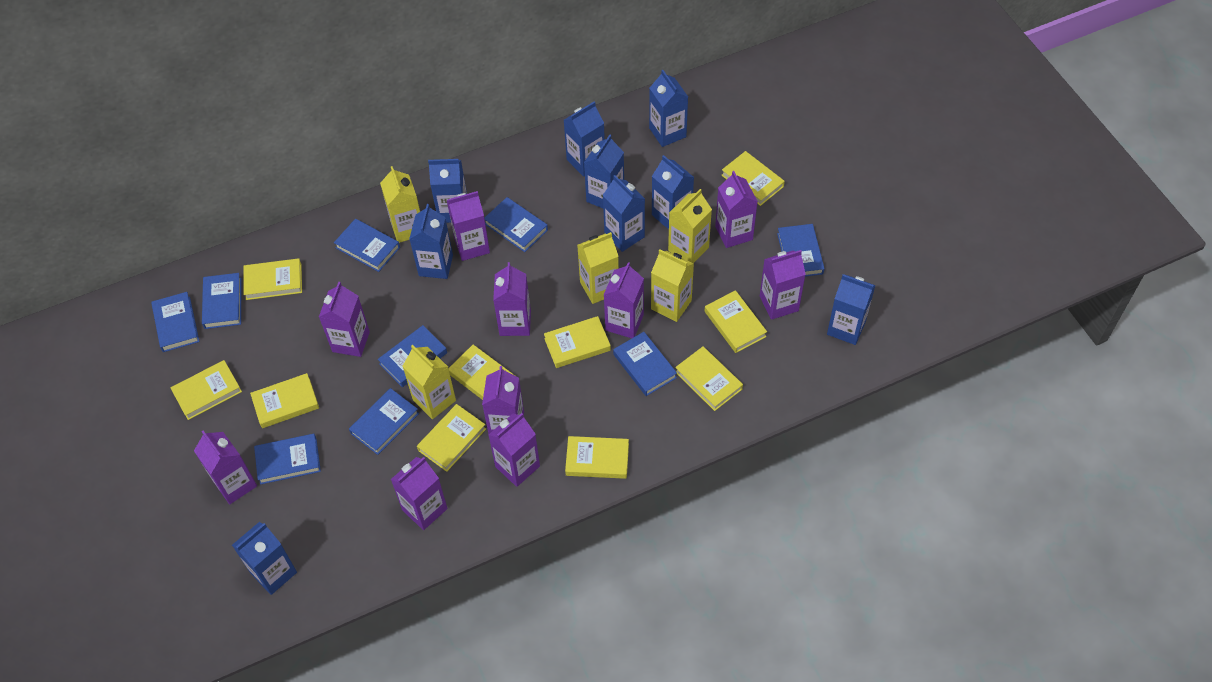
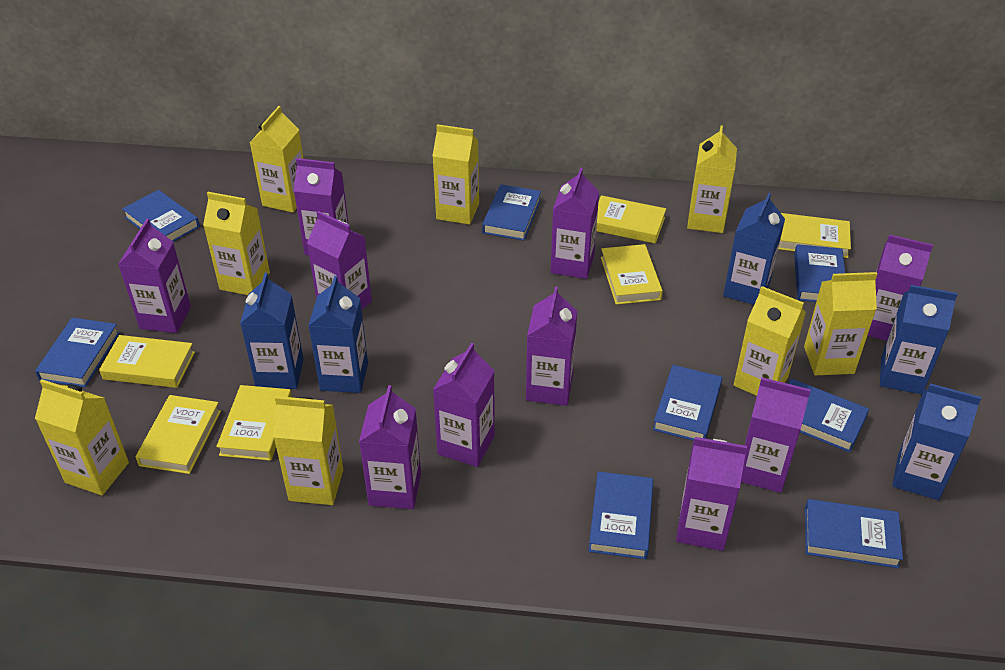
blue book: [151,292,200,352] [202,273,242,329] [254,434,321,485] [334,219,400,272] [349,388,419,455] [378,325,447,387] [484,197,548,252] [613,332,677,396] [777,224,825,277] = 9 -> [35,318,120,387] [122,190,200,242] [482,184,541,241] [589,471,653,559] [653,365,722,440] [788,379,869,452] [794,244,845,302] [805,499,903,568] = 8
blue carton: [232,522,297,595] [409,204,453,279] [428,159,467,223] [564,101,605,177] [584,135,624,208] [603,175,645,252] [649,70,688,147] [652,155,694,229] [827,274,876,345] = 9 -> [240,273,304,389] [308,276,368,393] [723,193,785,305] [880,285,958,394] [892,383,981,500] = 5
yellow book: [171,360,242,420] [244,258,302,300] [250,373,319,428] [417,404,486,472] [448,345,515,400] [544,316,611,368] [565,436,629,479] [675,346,743,411] [705,290,767,353] [721,151,785,206] = 10 -> [99,335,195,388] [136,395,221,474] [216,385,292,461] [596,195,666,244] [601,244,663,305] [778,213,851,258] = 6
yellow carton: [380,166,420,243] [403,345,456,419] [577,232,619,304] [651,249,694,322] [668,189,712,263] = 5 -> [35,380,129,496] [203,192,270,295] [250,106,303,213] [273,396,343,505] [433,124,479,224] [687,126,737,233] [734,286,806,396] [804,272,877,376] = 8

